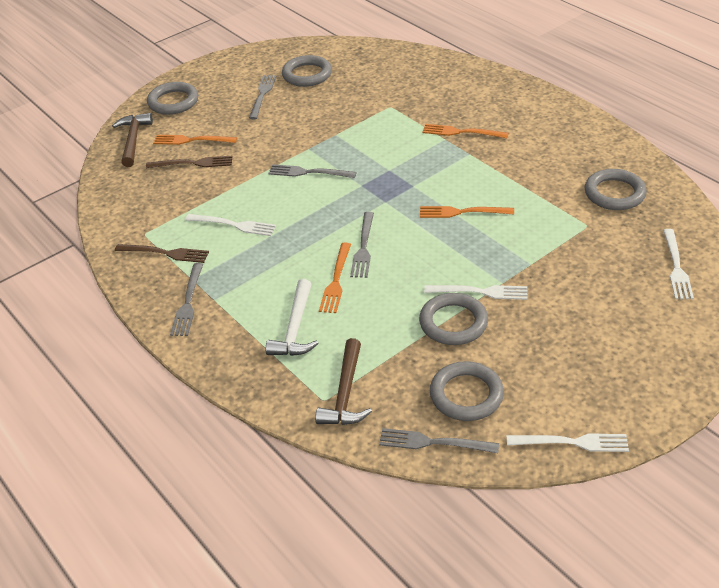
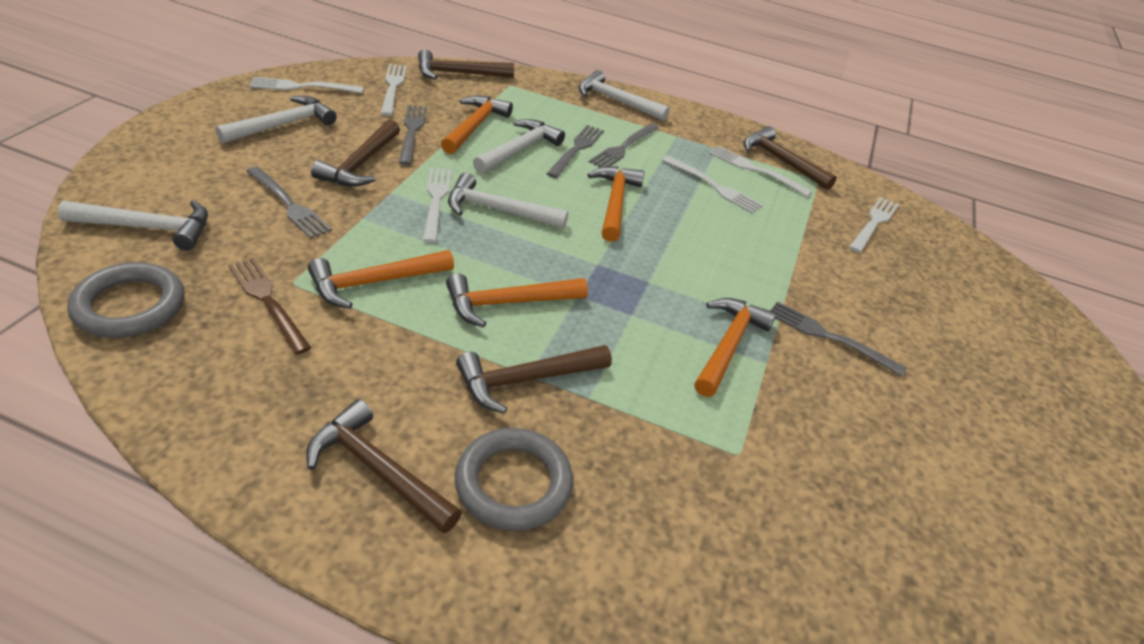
brown fork: [115,244,209,263] [146,156,232,168] = 2 -> [228,258,311,355] = 1
brown hammer: [112,113,153,167] [315,338,372,425] = 2 -> [306,399,462,534] [311,120,400,187] [418,49,514,79] [456,345,612,414] [744,126,837,190] = 5
grey ring: [147,82,198,115] [282,55,332,87] [419,293,488,345] [430,361,504,421] [585,169,647,210] = 5 -> [67,262,184,338] [454,428,573,531] = 2
orange fork: [153,135,237,145] [319,242,351,313] [420,206,514,218] [423,124,509,138] = 4 -> none = 0
orange hammer: none = 0 -> [308,250,454,309] [441,96,513,154] [446,273,588,327] [588,166,644,242] [694,298,776,397] = 5
white fork: [185,214,276,236] [424,285,528,300] [506,433,629,452] [663,229,694,299] = 4 -> [249,77,364,94] [381,64,407,116] [422,167,452,243] [662,156,763,214] [709,146,812,197] [849,197,899,253] = 6
white hammer: [266,279,319,356] = 1 -> [58,200,208,250] [216,96,337,144] [448,173,568,228] [473,119,565,174] [578,70,670,121] = 5

